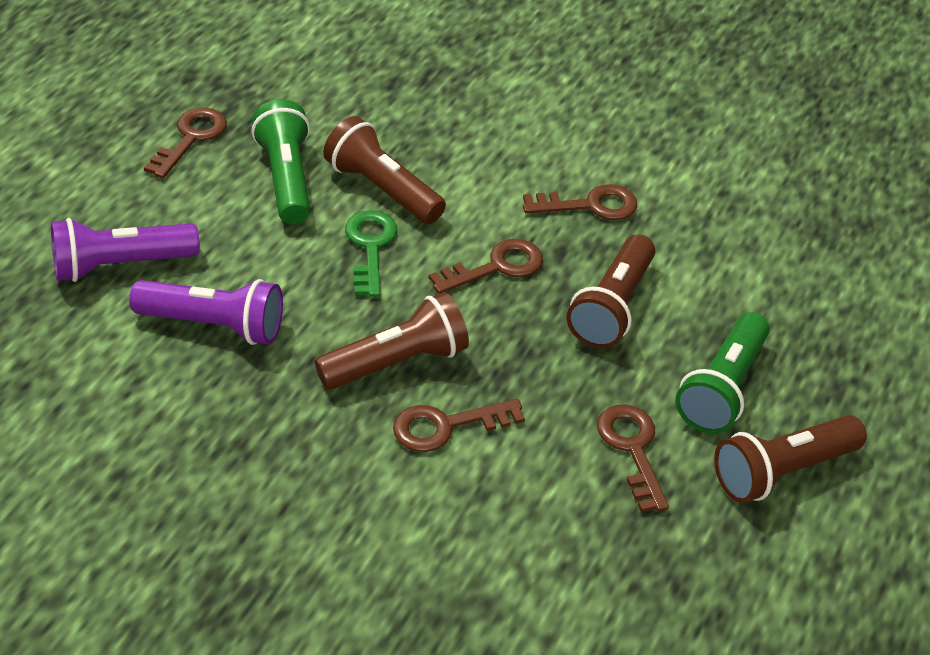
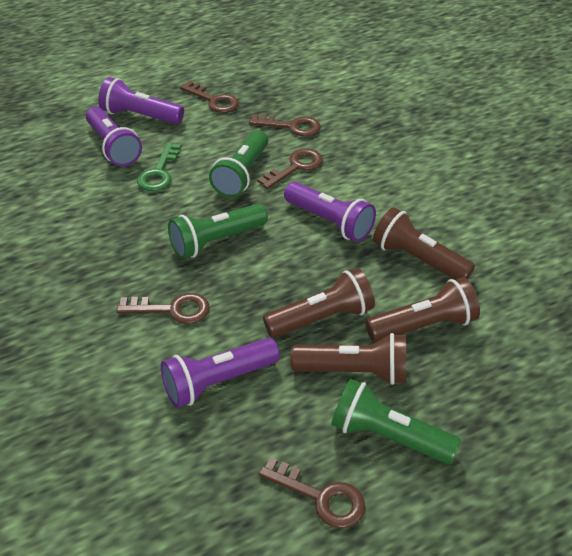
green flashlight: [251,99,310,224] [675,312,770,433] = 2 -> [168,204,268,259] [209,130,268,198] [331,379,461,464] = 3
purple flashlight: [51,218,200,282] [129,279,283,345] = 2 -> [86,107,142,166] [98,77,184,124] [161,338,280,408] [284,182,376,242] = 4

